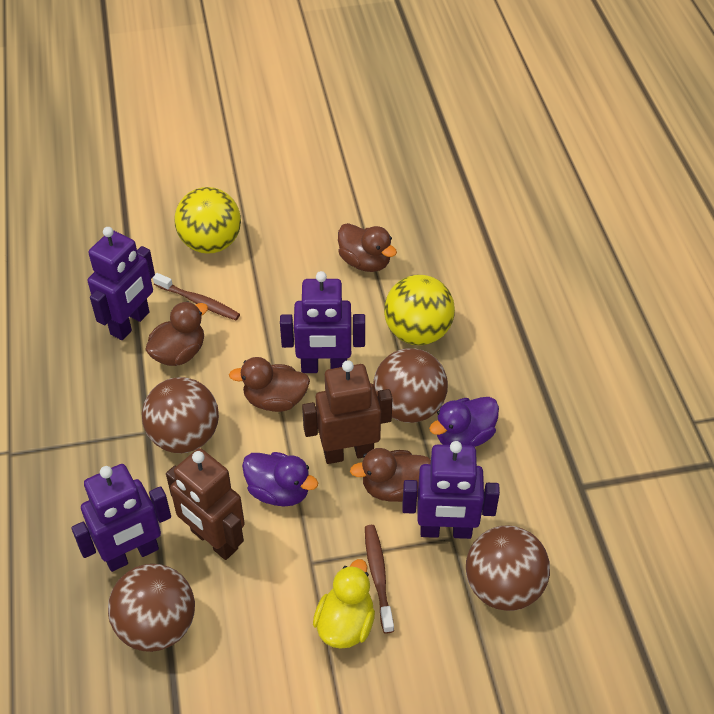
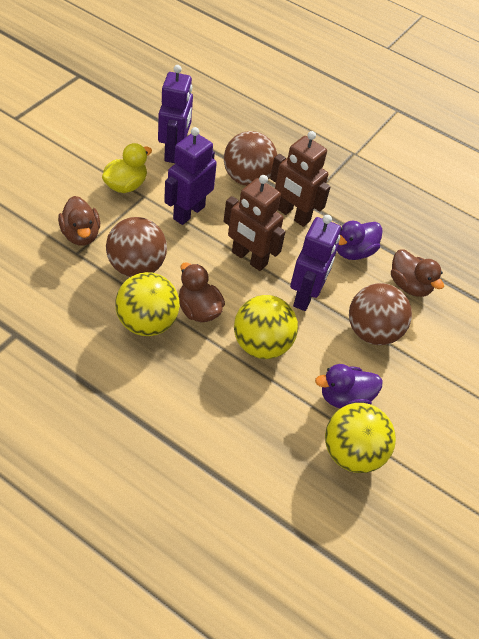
brown ball: [108,564,195,652] [142,377,219,453] [373,348,448,423] [466,525,550,611] = 4 -> [106,217,167,277] [224,131,277,186] [349,283,412,345] = 3
brown duck: [145,301,208,366] [229,357,310,412] [338,223,397,272] [350,448,431,502] = 4 -> [58,196,100,245] [179,262,225,322] [391,249,444,297] = 3
brown toothbrush: [153,273,240,320] [365,525,394,634] = 2 -> none = 0
purple robot: [71,464,171,572] [88,227,155,340] [280,271,365,373] [402,441,500,539] = 4 -> [158,65,193,163] [164,127,217,225] [290,215,341,311] = 3
yellow ball: [174,187,241,254] [384,275,455,345] = 2 -> [115,272,180,336] [234,295,298,359] [325,403,396,473] = 3

